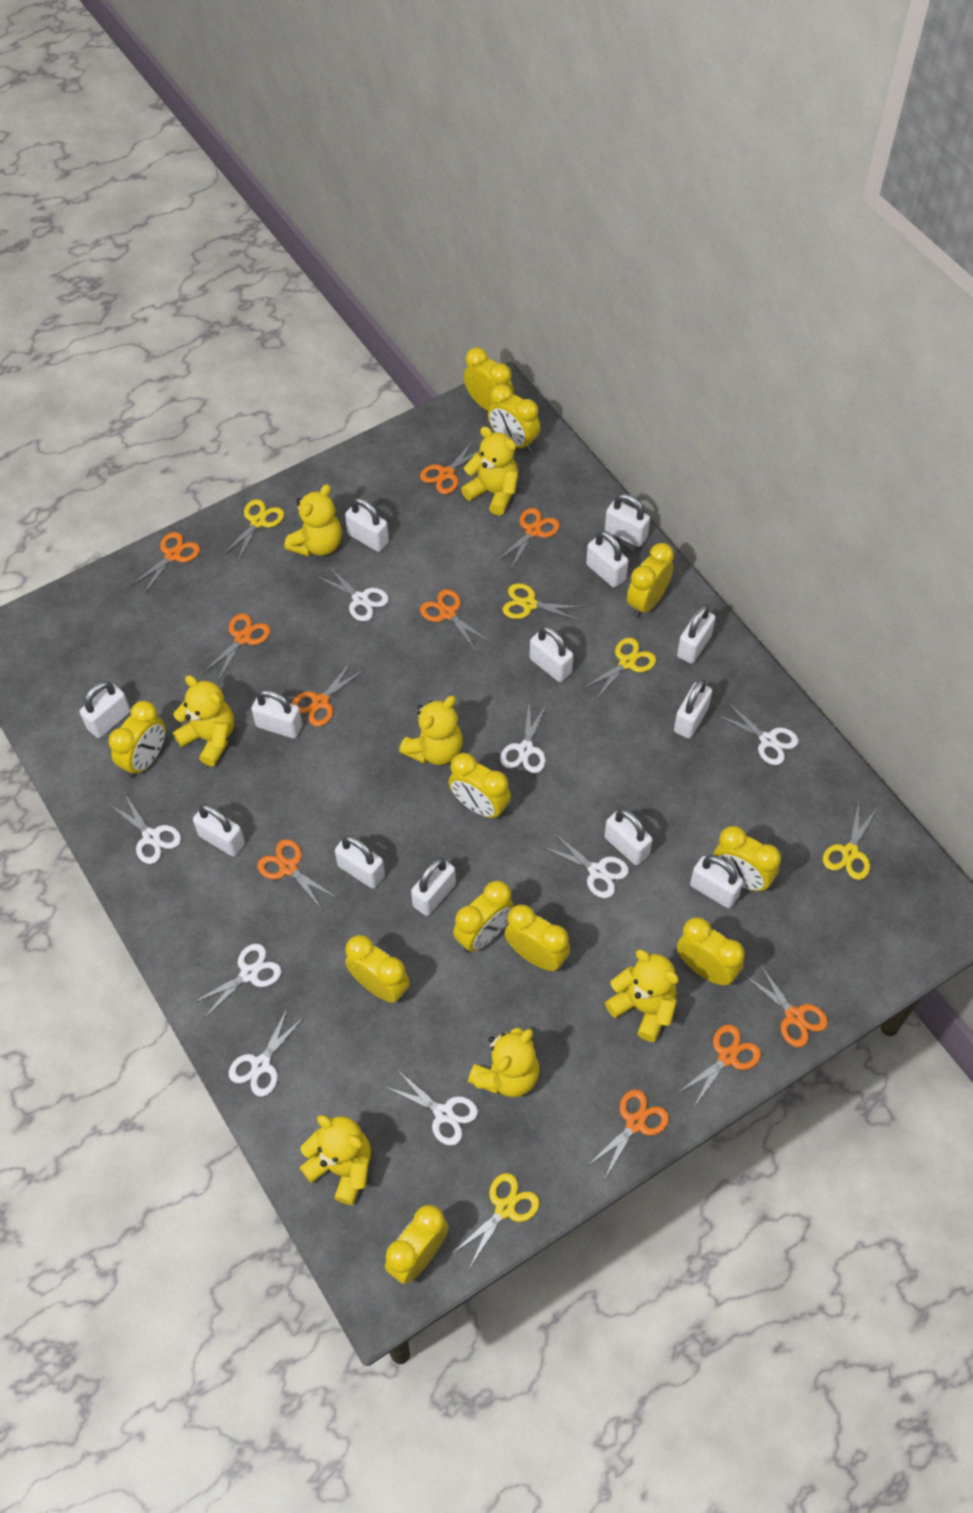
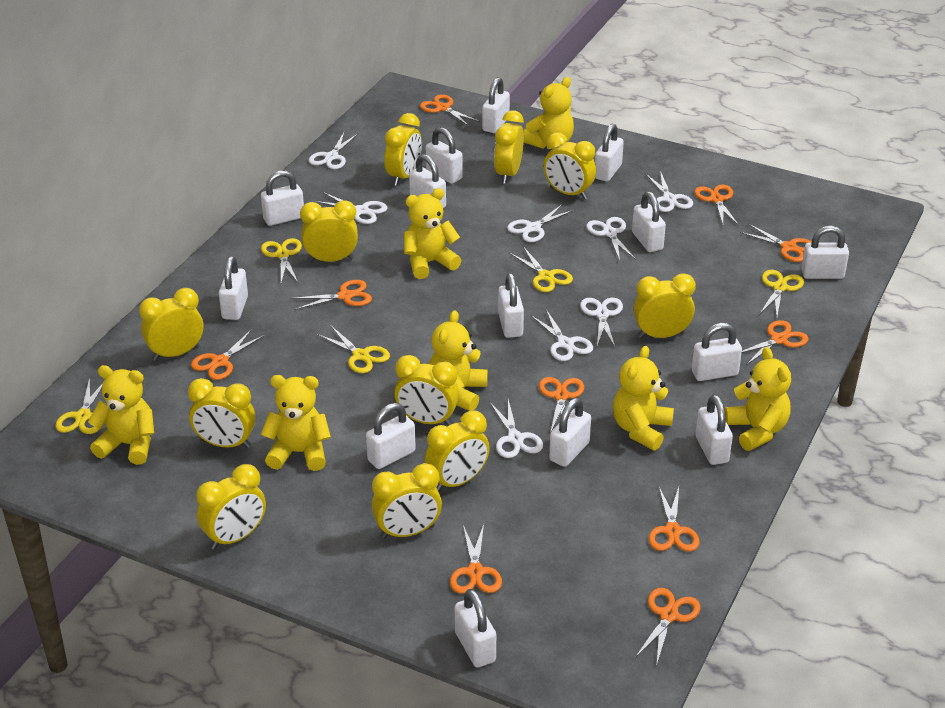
white padlock: [80,681,131,738] [193,804,245,857] [251,690,302,738] [335,835,385,889] [345,498,389,552] [411,858,456,916] [530,626,573,682] [586,531,628,588] [605,494,650,547] [605,809,652,865] [674,679,712,738] [677,605,716,664] [690,855,744,908] = 13 -> [219,256,248,320] [261,170,304,226] [366,403,416,469] [409,154,446,208] [426,127,463,184] [455,589,496,667] [482,77,510,133] [498,273,524,338] [549,398,591,467] [595,124,624,181] [632,191,666,252] [692,323,742,381] [695,394,733,465] [801,226,849,279] = 14

